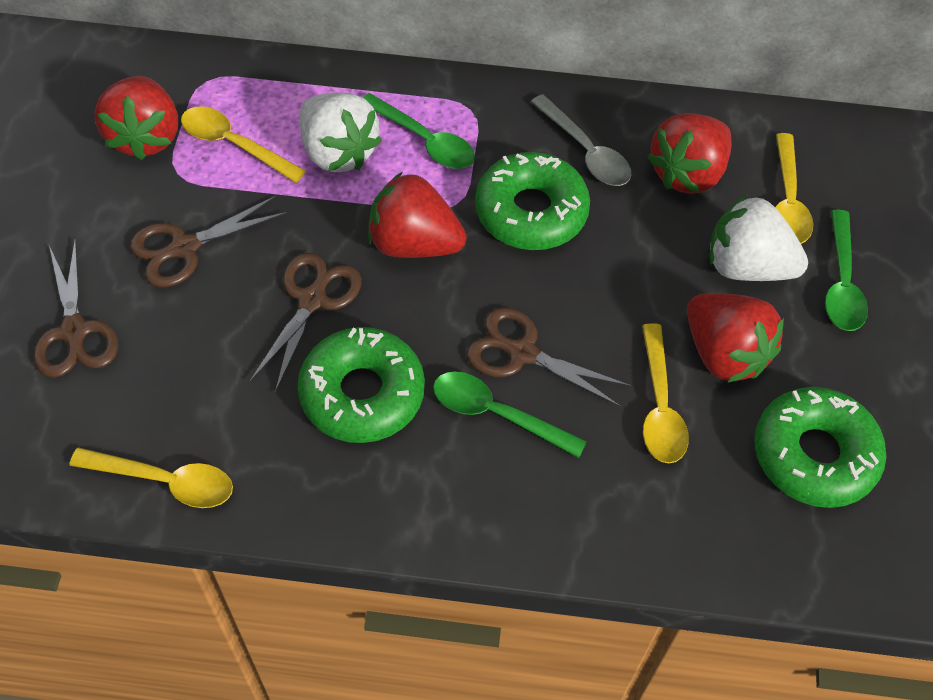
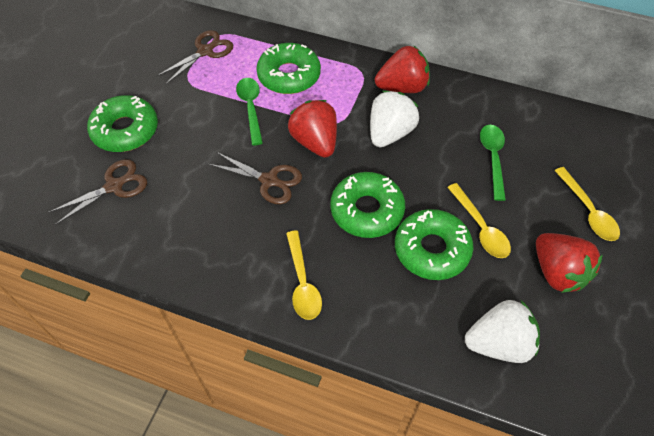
brown scissors: [34,239,118,378] [130,196,287,288] [249,253,362,392] [466,307,632,407] = 4 -> [47,159,147,225] [156,30,233,84] [208,152,302,204] = 3
green donut: [297,327,425,443] [475,152,590,250] [754,387,886,508] = 3 -> [87,95,158,152] [256,43,321,94] [330,172,405,238] [395,209,474,280] = 4
green spoon: [363,93,475,169] [433,372,587,458] [825,210,868,331] = 3 -> [236,78,263,145] [480,125,506,201] = 2
grey spoon: [531,94,631,186] = 1 -> none = 0
red strawberry: [94,76,178,160] [368,172,466,258] [647,113,731,194] [687,293,784,383] = 4 -> [288,100,337,158] [375,46,430,93] [536,233,603,293] = 3
yellow spoon: [69,447,233,508] [181,107,306,183] [642,323,689,463] [775,133,813,244] = 4 -> [286,231,322,320] [447,183,511,258] [554,167,620,241] = 3

